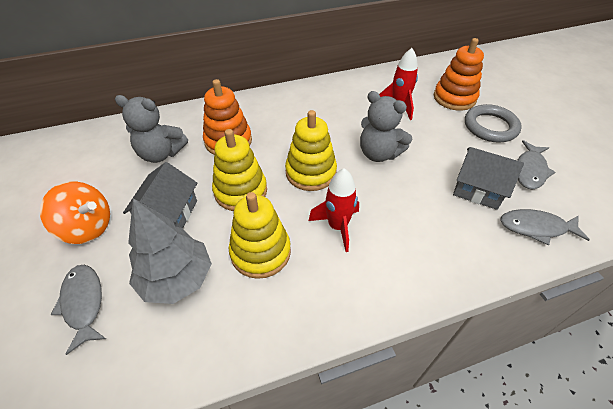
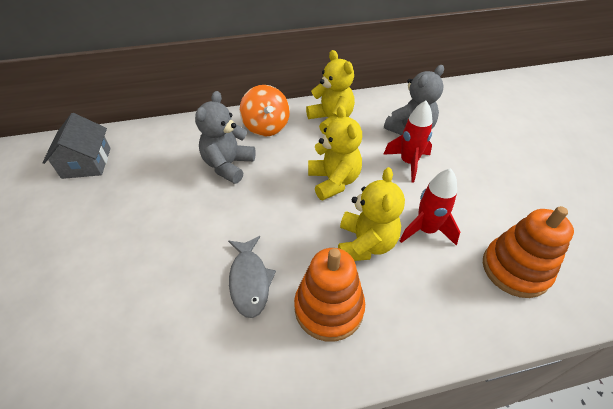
grey fish: [51,265,106,355] [500,209,589,245] [517,140,555,189] = 3 -> [228,236,276,318] = 1
grey house: [123,162,197,228] [453,147,524,210] = 2 -> [42,113,111,179] = 1
grey ring: [465,104,522,143] = 1 -> none = 0
grey tree: [128,198,212,304] = 1 -> none = 0
yellow stacking toy: [212,129,267,211] [229,192,291,279] [285,110,337,191] = 3 -> none = 0
yellow teddy bear: none = 0 -> [306,50,355,135] [308,106,362,201] [338,167,405,261] = 3

